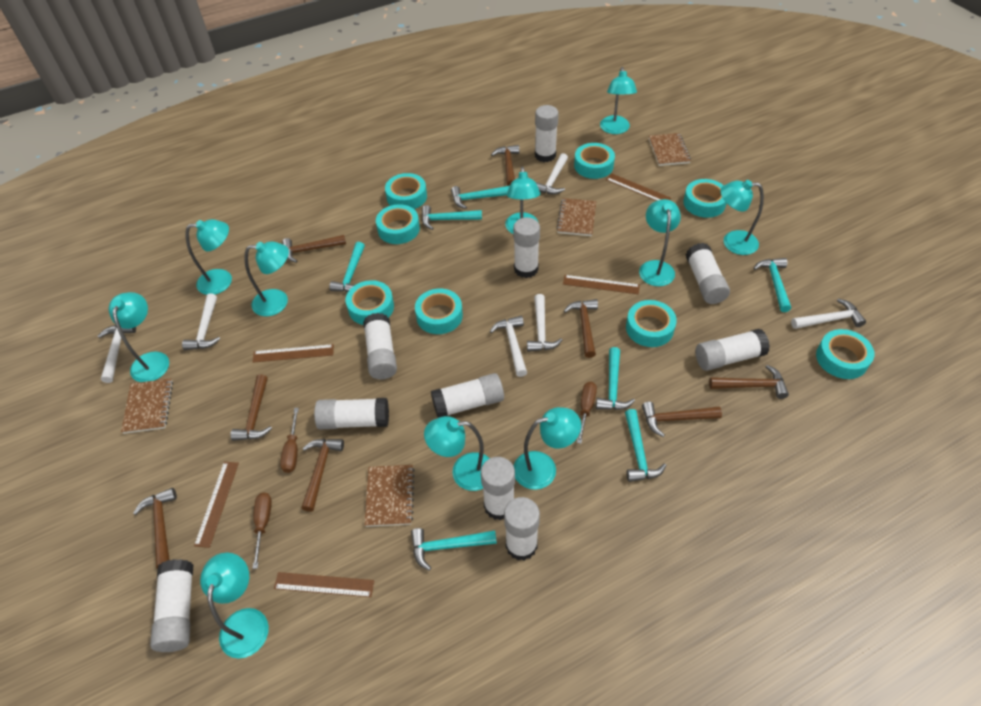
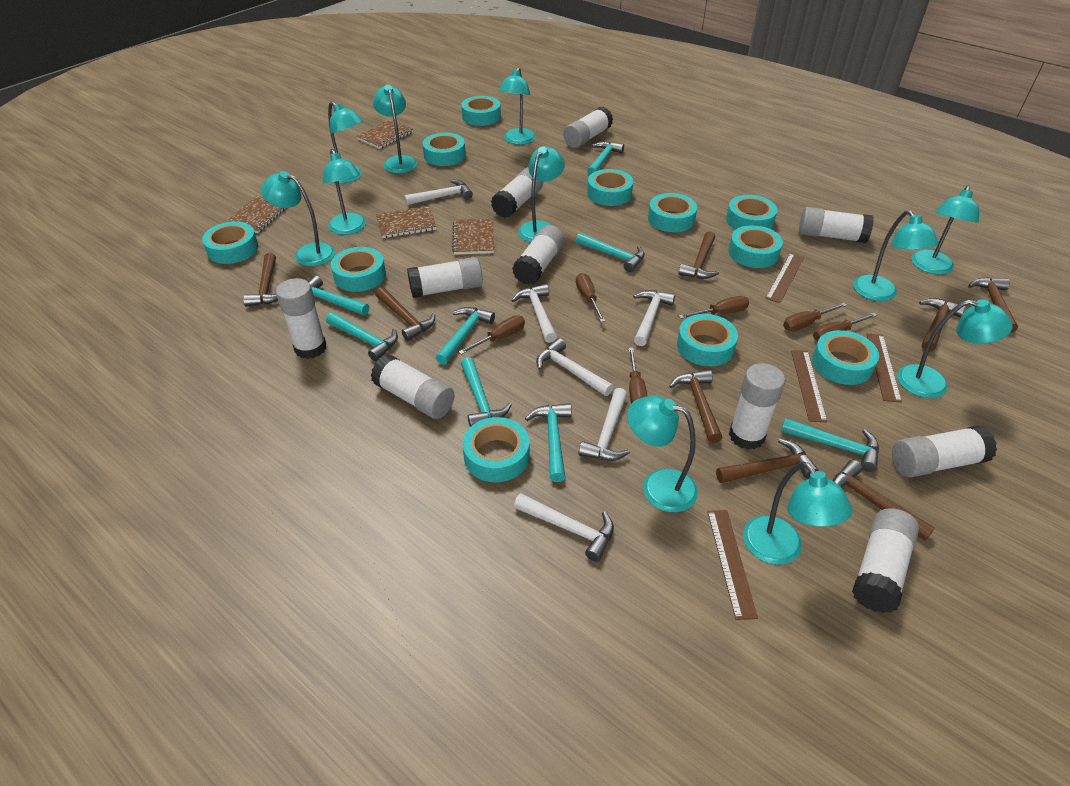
brown ruler: [194,462,239,548] [252,344,334,363] [274,572,375,597] [563,275,640,294] [606,173,671,201] = 5 -> [707,510,758,620] [765,253,804,303] [791,350,827,422] [866,333,902,403] = 4
brown screwdriver: [252,492,272,569] [280,408,299,473] [577,382,597,444] = 3 -> [459,315,525,355] [576,273,605,322] [628,348,647,403] [679,296,749,319] [783,303,847,331] [813,313,877,341] = 6
turquoise hammer: [329,242,365,292] [411,528,497,571] [422,205,482,230] [451,186,509,209] [596,347,635,410] [625,409,667,482] [754,258,791,312] = 7 -> [309,276,369,315] [326,312,398,361] [436,307,495,365] [461,357,512,427] [525,403,572,482] [576,233,645,272] [587,141,624,176] [781,418,879,472] = 8
turquoise lamp: [109,292,169,382] [185,219,232,295] [200,553,269,659] [244,241,289,316] [424,416,490,491] [505,167,540,234] [514,407,581,490] [600,67,637,134] [639,199,681,286] [720,180,764,255] = 10 -> [261,171,335,266] [323,149,366,235] [328,101,363,183] [373,85,417,173] [499,67,536,145] [518,146,565,242] [627,396,698,512] [743,462,852,565] [853,210,939,301] [897,299,1013,398] [912,185,979,275] = 11
turquoise tape: [346,280,394,325] [376,204,420,244] [385,173,427,209] [415,289,463,334] [574,143,615,179] [626,300,677,347] [683,179,727,218] [816,329,875,379] = 8 -> [202,222,258,264] [331,247,386,292] [423,133,466,166] [461,96,501,126] [463,417,530,482] [587,169,633,206] [648,193,697,232] [677,314,738,366] [726,195,777,230] [729,225,783,268] [812,330,879,385] = 11

